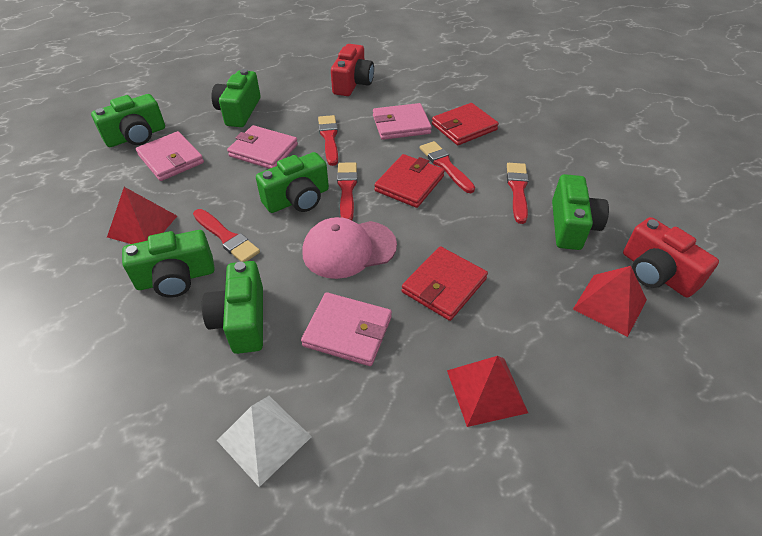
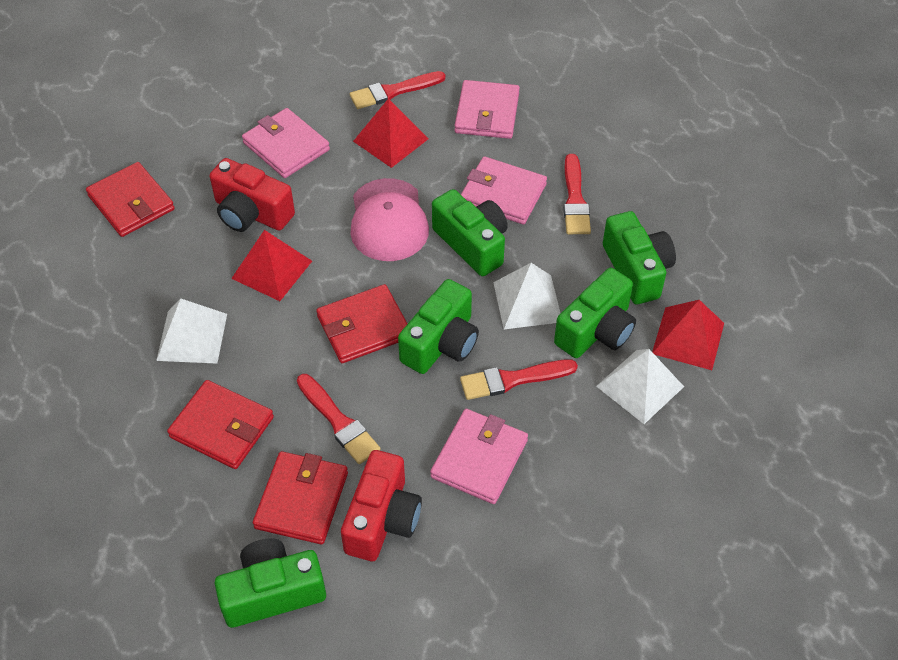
green camera: [91,94,165,147] [122,230,215,297] [202,261,263,354] [211,69,261,127] [256,152,329,213] [552,174,609,250] = 6 -> [215,538,326,628] [398,279,479,374] [432,189,508,276] [554,268,636,358] [603,211,676,304] = 5
red brush: [193,209,260,262] [318,115,338,166] [337,162,357,220] [420,141,475,193] [507,163,529,224] = 5 -> [297,374,381,464] [350,71,445,109] [460,359,578,400] [563,154,591,234] = 4
red wallet: [374,154,445,208] [401,246,488,321] [432,103,499,145] = 3 -> [86,162,175,237] [167,380,274,469] [253,451,348,544] [316,284,407,363] = 4
white pyramid: [217,396,312,487] = 1 -> [156,298,227,364] [493,263,561,329] [596,349,684,424] = 3

